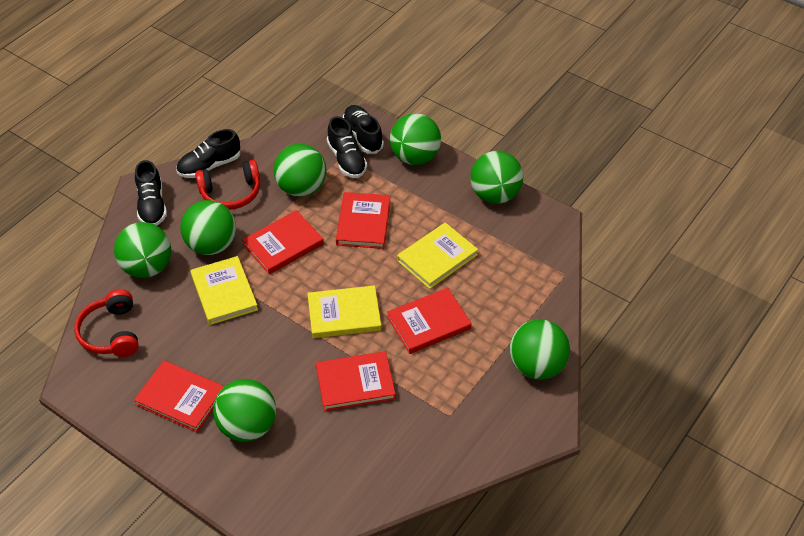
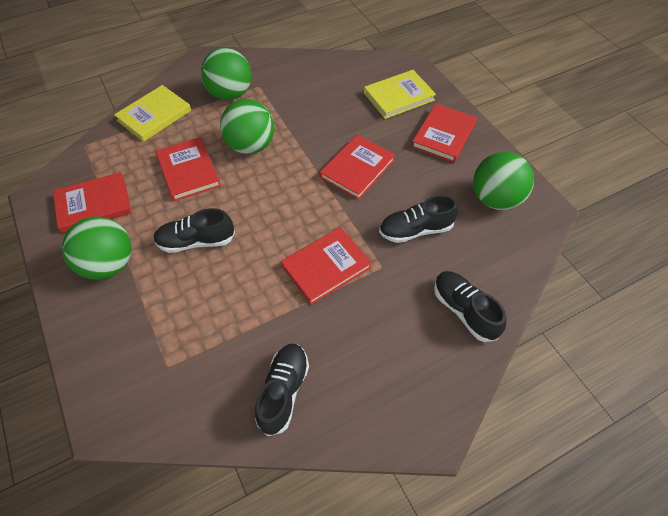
green ball: [114,222,171,278] [180,200,236,255] [213,379,276,442] [274,144,326,197] [390,113,441,165] [470,151,523,204] [510,319,570,380] = 7 -> [62,217,131,280] [201,48,251,100] [220,99,274,154] [473,152,534,210] = 4
red headphones: [74,289,139,357] [195,160,260,210] = 2 -> none = 0
yellow book: [190,256,258,325] [307,285,381,338] [397,222,478,289] = 3 -> [114,85,191,142] [364,70,436,119] = 2

